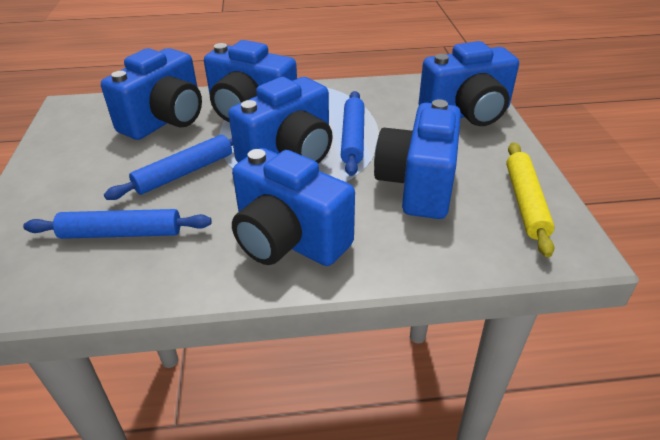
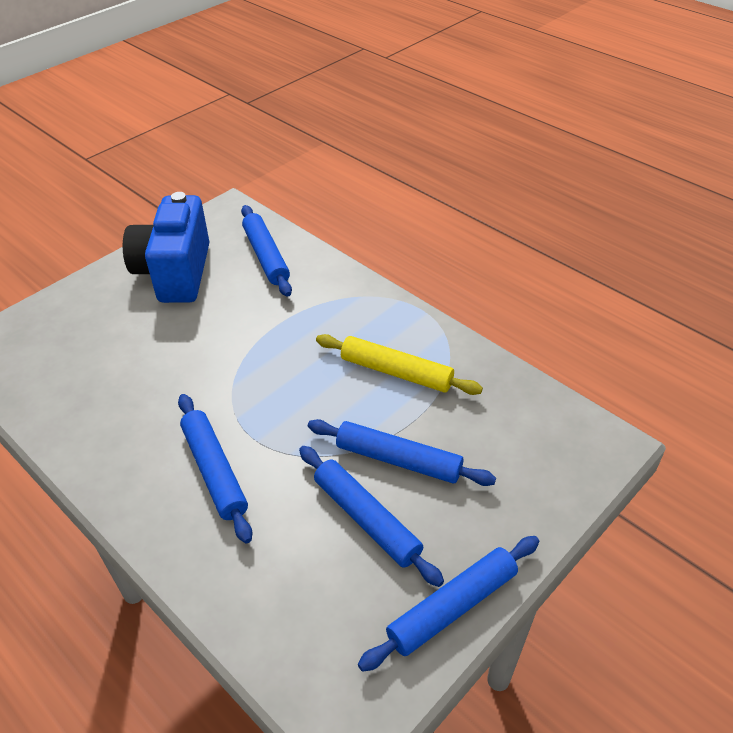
blue camera: [101,48,202,140] [204,40,297,122] [228,77,333,164] [232,148,355,266] [374,99,461,219] [419,41,519,126] = 6 -> [123,192,209,303] = 1
blue rolling pin: [23,209,212,239] [104,135,233,200] [341,91,365,176] = 3 -> [178,394,253,543] [241,205,292,297] [299,446,444,587] [308,419,496,486] [358,536,539,672] = 5

